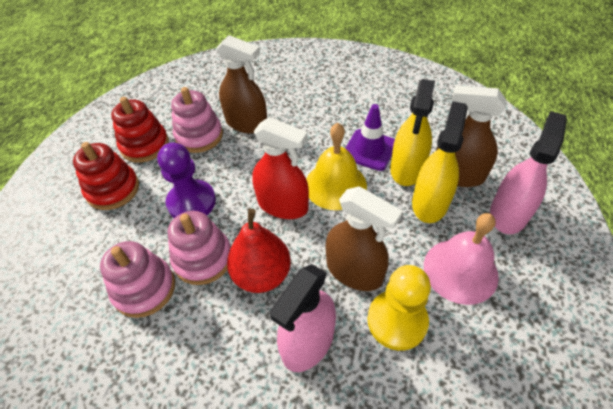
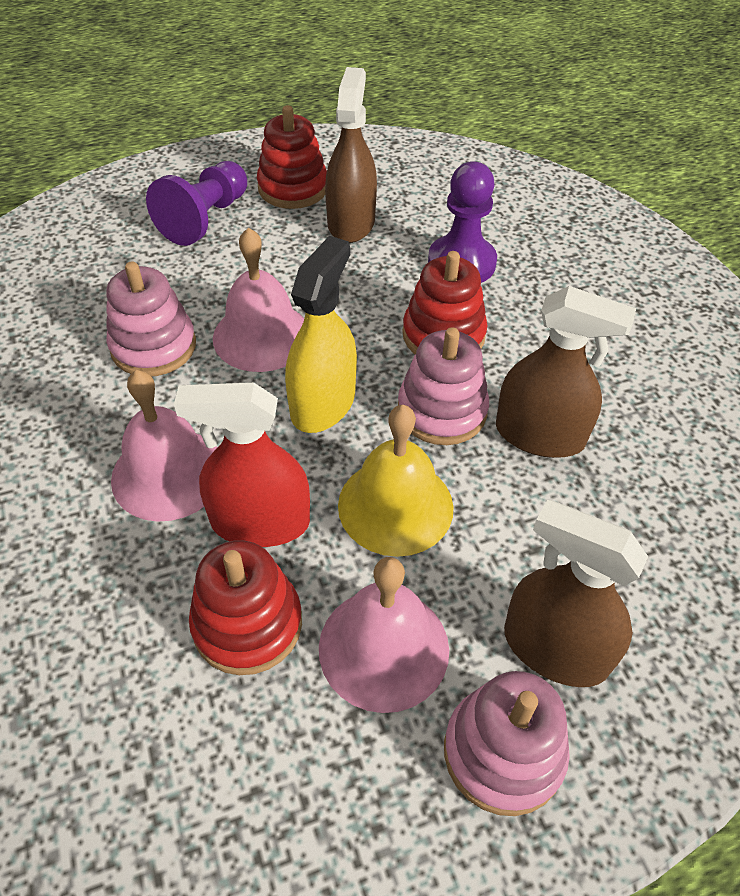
pink bell: [424,213,499,305] = 1 -> [111,370,218,522] [213,227,304,372] [319,557,449,713] = 3
pink spray bottle: [270,264,336,372] [490,111,567,234] = 2 -> none = 0
purple pawn: [157,142,216,218] = 1 -> [146,161,247,246] [428,161,497,283] = 2
purple traffic cone: [345,104,395,171] = 1 -> none = 0
red pear: [227,209,291,293] = 1 -> none = 0
red stacking toy: [73,142,139,210] [111,97,169,163] = 2 -> [189,540,302,675] [257,105,327,209] [402,251,487,355] = 3
yellow pawn: [367,265,431,351] = 1 -> none = 0
yellow spray bottle: [390,79,435,186] [412,101,468,223] = 2 -> [285,236,357,433] = 1

